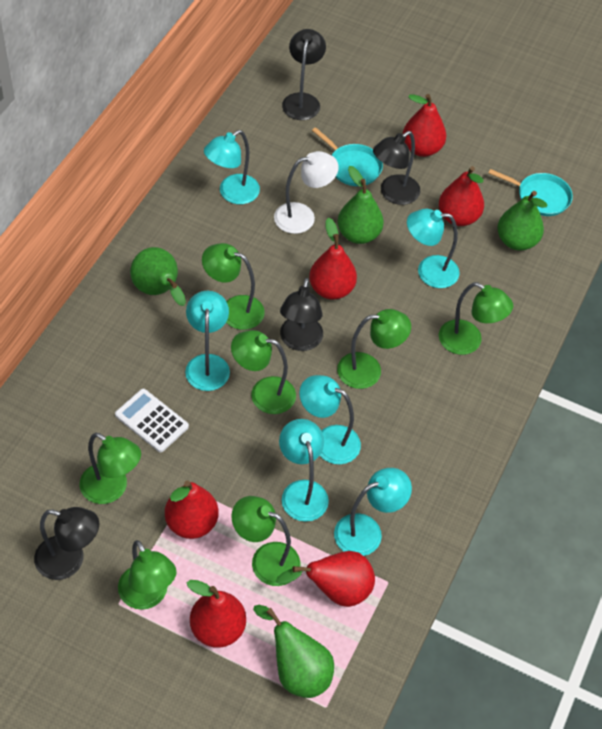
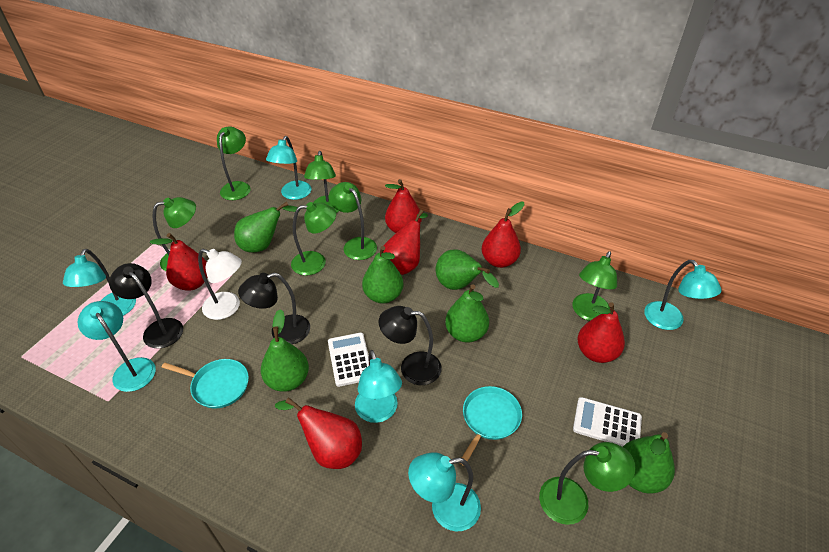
black lamp: [34,507,99,580] [280,278,323,351] [282,29,326,120] [373,131,420,205] = 4 -> [109,263,183,348] [238,273,310,344] [379,306,442,385] = 3
green pear: [130,247,186,306] [253,605,334,698] [337,166,384,244] [497,191,548,251] = 4 -> [234,202,301,253] [261,309,309,392] [362,246,403,304] [436,249,499,290] [445,284,489,343] [623,432,675,494] = 6
white calculator: [115,389,189,452] = 1 -> [328,333,369,387] [573,397,642,447] = 2

